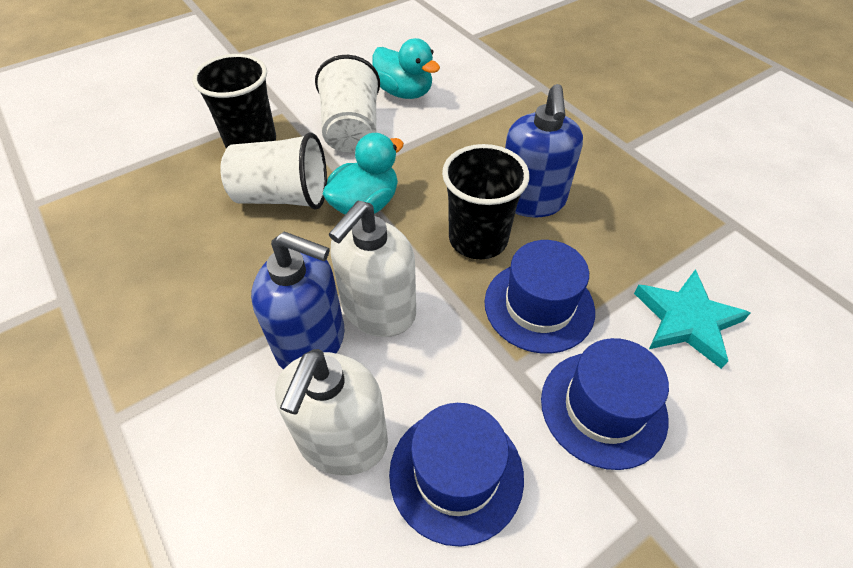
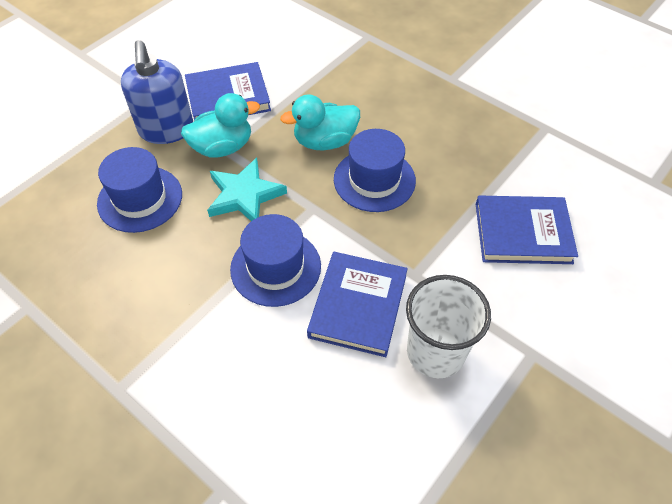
black cup: [192,54,276,148] [442,144,529,259] = 2 -> none = 0
blue book: none = 0 -> [185,62,271,120] [307,252,408,357] [476,195,578,264] = 3
blue soap dispenser: [251,232,344,369] [505,84,583,218] = 2 -> [121,40,193,144] = 1
white cup: [220,133,327,210] [315,55,380,153] = 2 -> [406,275,491,378] = 1
white soap dispenser: [275,349,388,476] [329,201,416,337] = 2 -> none = 0

